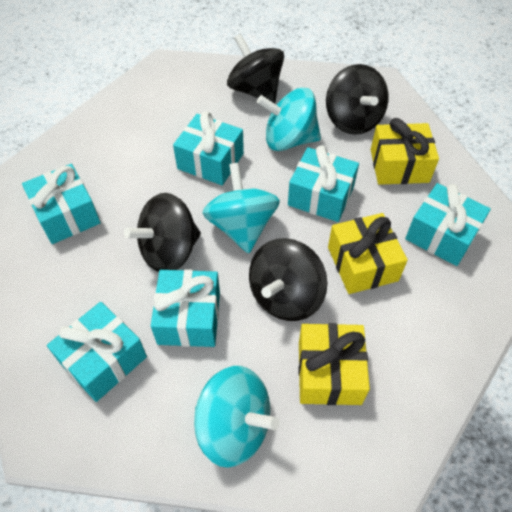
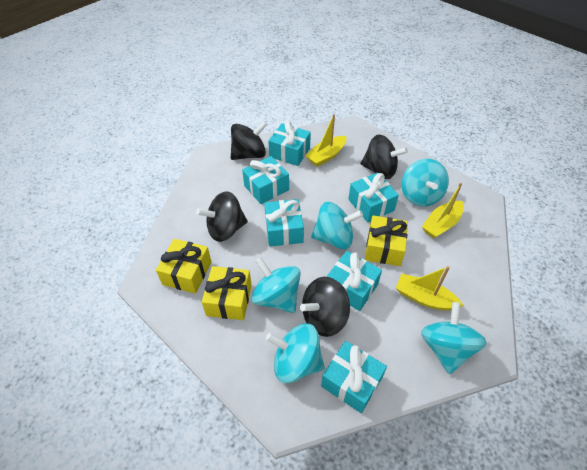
turquoise spinning top: [194,366,279,468] [203,163,280,253] [257,88,321,151] = 3 -> [251,257,301,313] [266,323,325,383] [311,202,363,249] [402,159,449,207] [421,302,487,374] = 5
yellow boat: none = 0 -> [305,114,346,167] [396,266,464,311] [422,183,464,238] = 3

